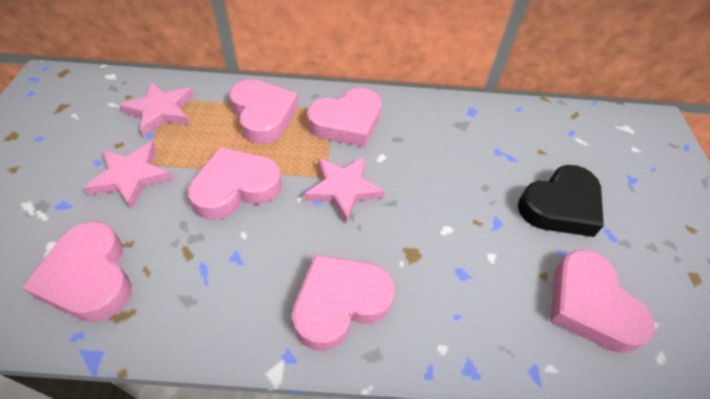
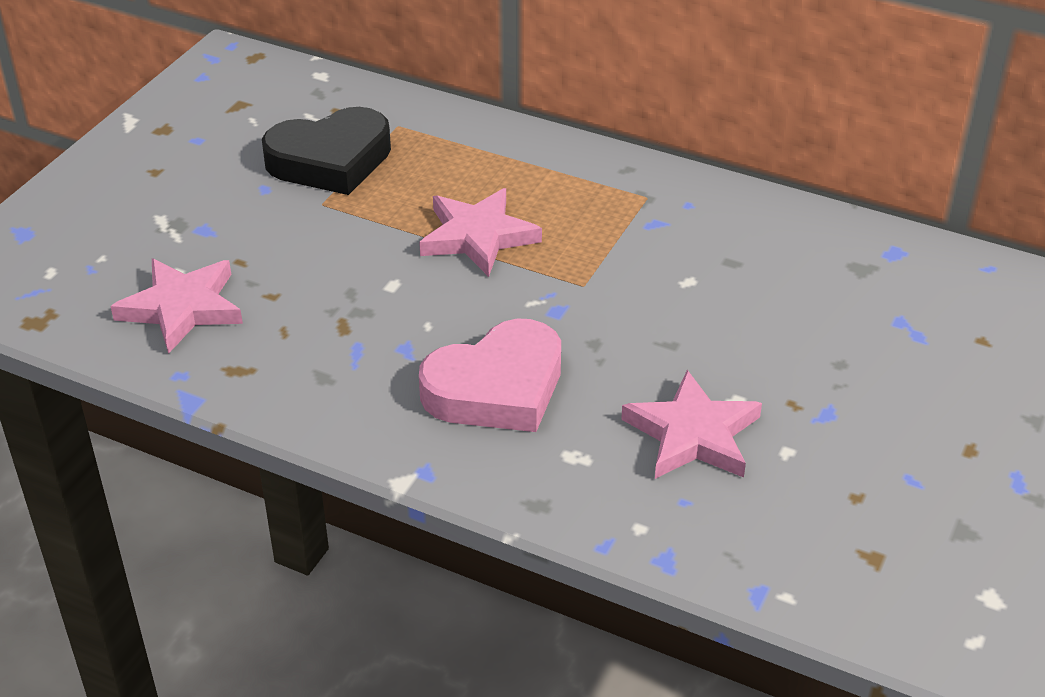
pink heart: [22,221,132,322] [188,147,282,220] [229,79,298,144] [292,254,395,351] [307,88,382,147] [550,249,655,353] = 6 -> [419,319,561,432] = 1

